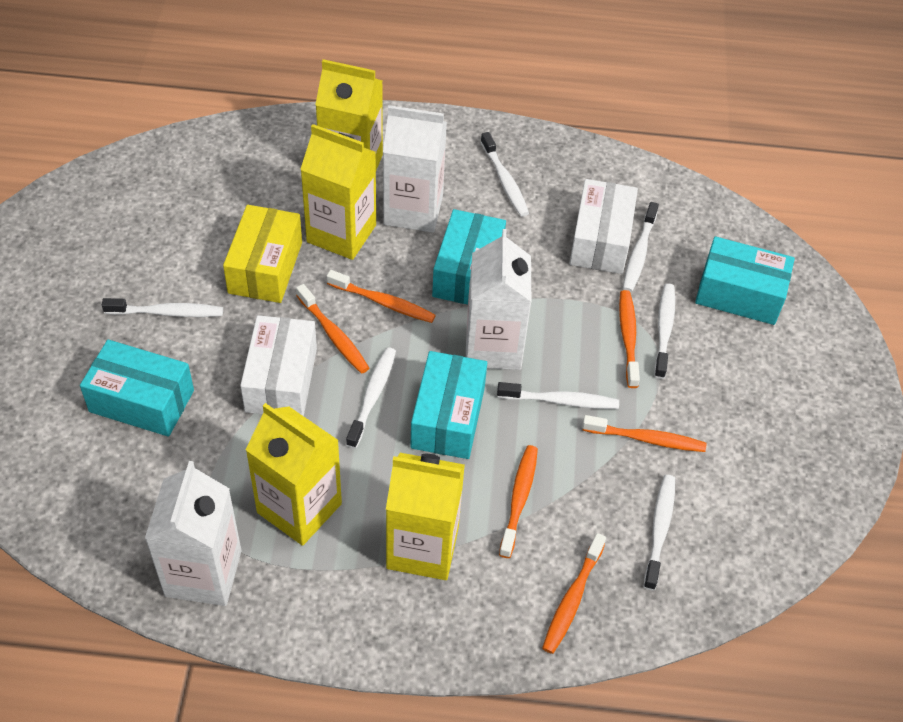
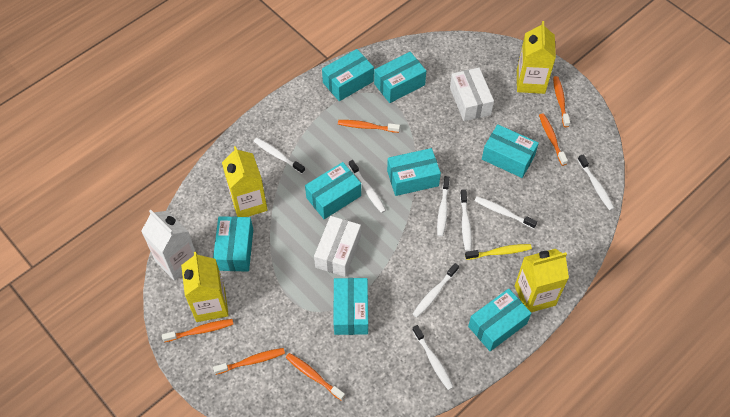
turquoise box: [80,340,194,437] [410,351,487,459] [432,209,506,305] [695,236,795,325] = 4 -> [213,216,253,272] [305,162,361,219] [322,49,374,101] [334,278,368,335] [374,52,426,103] [387,148,441,196] [468,289,531,351] [482,124,539,178] = 8
white carton: [145,461,241,606] [383,105,447,232] [466,229,531,370] = 3 -> [141,210,196,281] = 1
white toothbrush: [102,298,223,317] [346,347,396,449] [481,132,529,217] [497,382,619,409] [623,202,659,292] [644,475,675,591] [654,283,675,379] = 7 -> [254,138,305,174] [349,160,386,213] [412,325,453,390] [413,263,459,318] [437,176,450,237] [460,189,472,251] [474,197,537,229] [578,155,614,210] = 8
yellow box: [223,205,302,303] = 1 -> none = 0
yellow toothbrush: none = 0 -> [465,244,532,260] = 1

